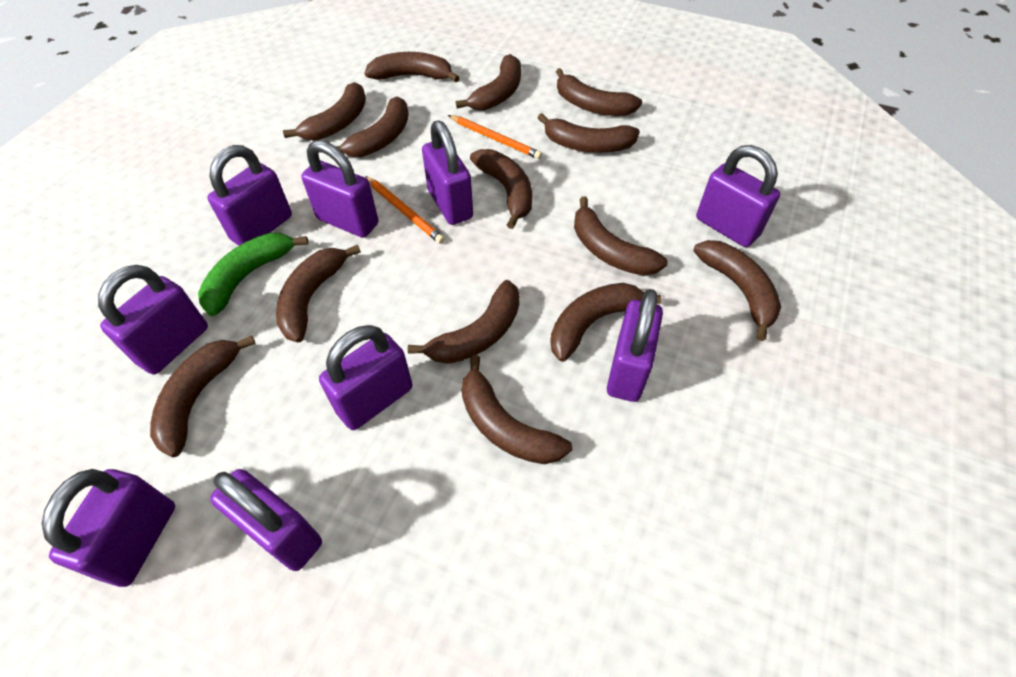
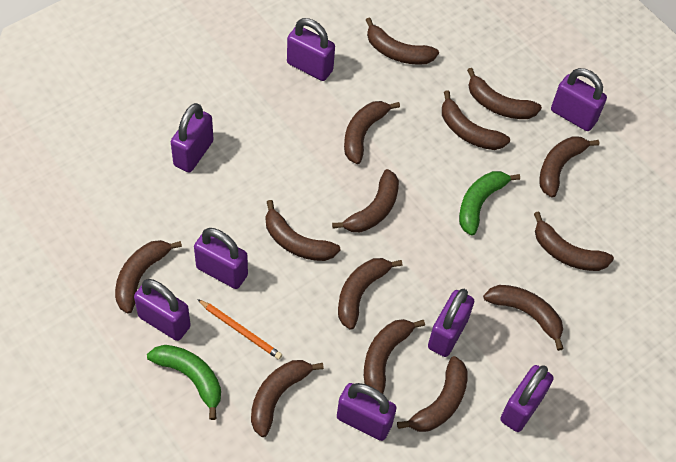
green banana: [198,233,308,316] = 1 -> [147,345,221,420] [459,171,520,236] = 2
orange pencil: [365,176,445,244] [448,115,542,159] = 2 -> [197,299,282,360] = 1
purple padlock: [41,469,175,587] [98,265,208,375] [207,145,292,246] [210,469,322,571] [301,140,378,238] [319,325,413,430] [422,120,473,225] [607,289,663,402] [696,145,780,247] = 9 -> [134,279,191,341] [171,103,214,172] [194,228,248,289] [287,18,335,81] [337,383,397,441] [428,289,474,357] [500,365,554,432] [551,68,607,131] = 8

